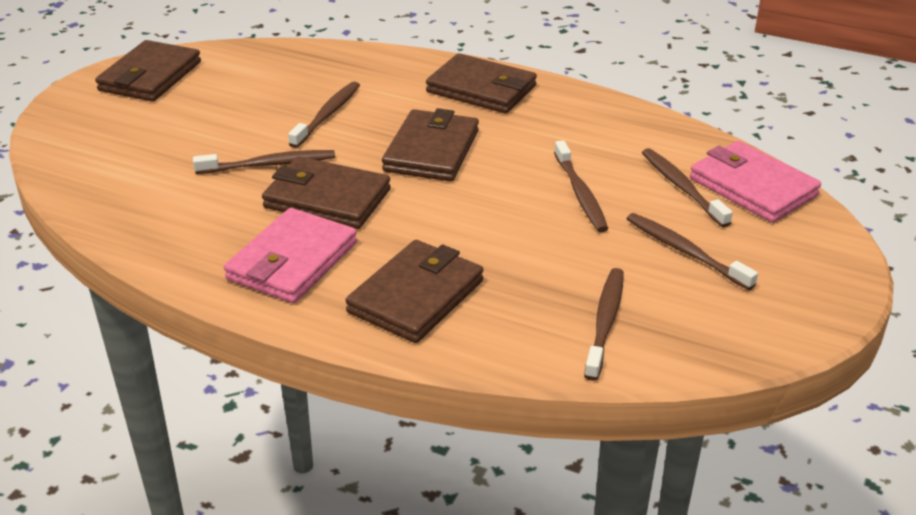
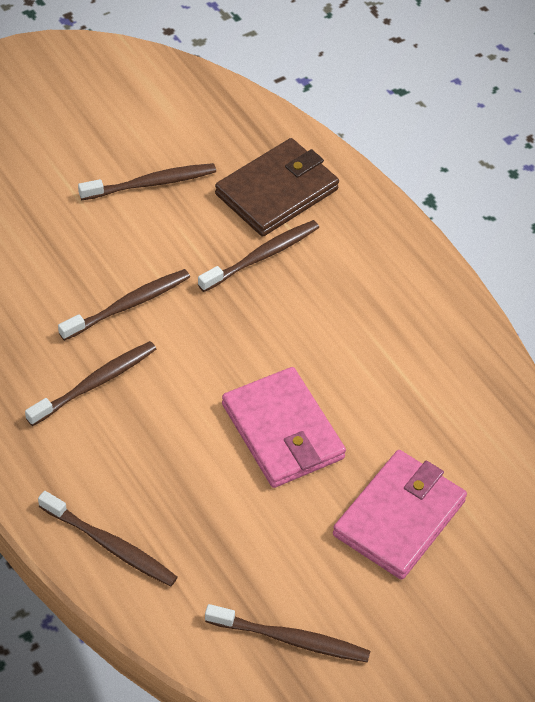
brown wallet: [95,40,201,102] [262,156,391,229] [345,240,484,343] [382,108,479,181] [426,53,537,113] = 5 -> [215,138,339,237] = 1

